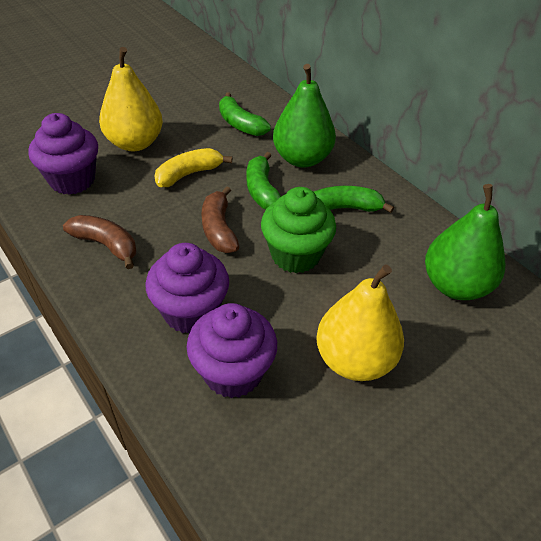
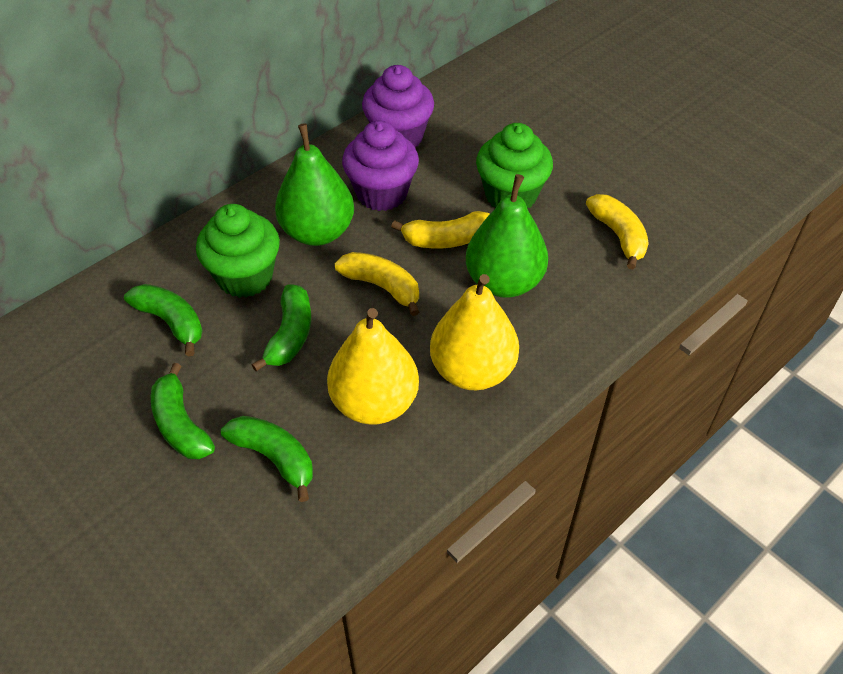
brown banana: [63,215,136,269] [202,186,239,253] = 2 -> none = 0
green banana: [219,93,271,136] [247,152,281,209] [314,186,394,213] = 3 -> [124,284,203,356] [151,363,215,459] [221,416,313,502] [252,284,311,372] = 4
green cupcake: [261,187,336,273] = 1 -> [196,204,280,298] [476,123,553,209] = 2
purple cupcake: [28,113,98,195] [146,243,229,334] [187,303,277,398] = 3 -> [342,120,419,211] [362,65,434,147] = 2
yellow banana: [154,148,232,187] = 1 -> [335,252,419,316] [391,211,490,249] [586,194,649,270] = 3

